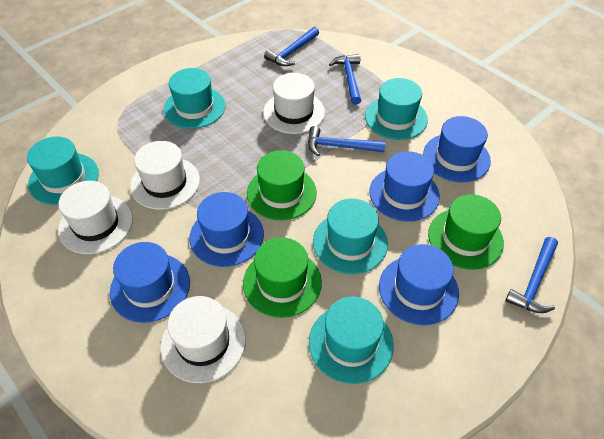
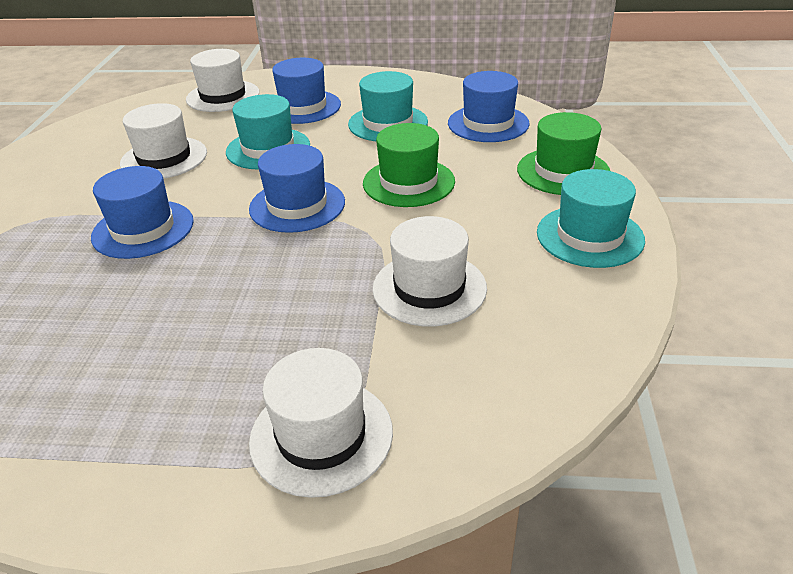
blue hammer: [264,27,319,66] [308,126,385,156] [329,54,361,105] [505,237,558,313] = 4 -> none = 0
blue hat: [110,242,190,323] [189,192,264,267] [369,151,440,222] [379,244,459,325] [423,116,491,182] = 5 -> [91,166,194,259] [249,144,345,233] [272,58,341,124] [448,71,530,142] = 4
green hat: [243,237,322,318] [247,150,317,221] [428,194,504,270] = 3 -> [363,123,455,207] [517,112,610,195] = 2
turquoise hat: [27,136,99,205] [164,68,226,129] [309,297,394,384] [313,198,388,274] [365,78,428,140] = 5 -> [226,94,310,170] [348,71,428,141] [537,169,645,268] = 3

